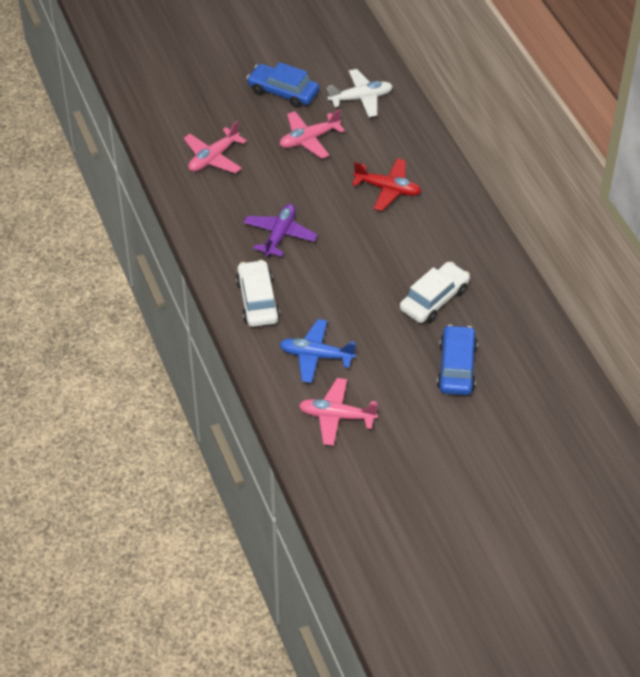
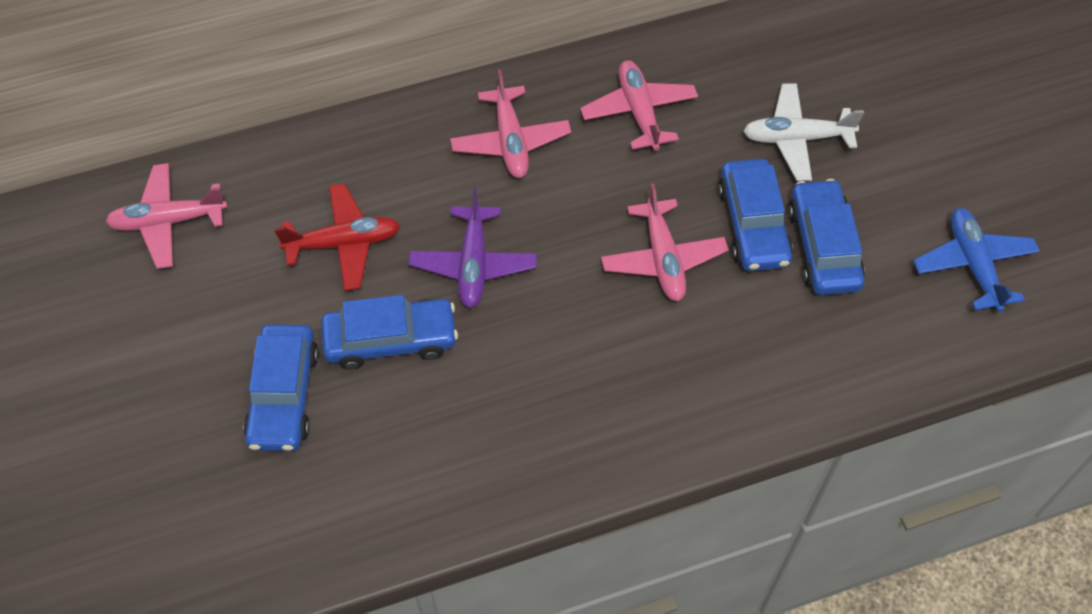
blue car: [247,62,319,108] [437,325,478,395] = 2 -> [243,324,319,451] [321,295,458,370] [718,159,793,271] [788,179,865,295] = 4
pink plane: [184,121,247,173] [280,109,345,159] [299,378,378,446] = 3 -> [105,163,227,269] [450,69,571,178] [580,60,698,151] [601,183,729,301] = 4
white car: [236,260,280,327] [400,262,470,323] = 2 -> none = 0

